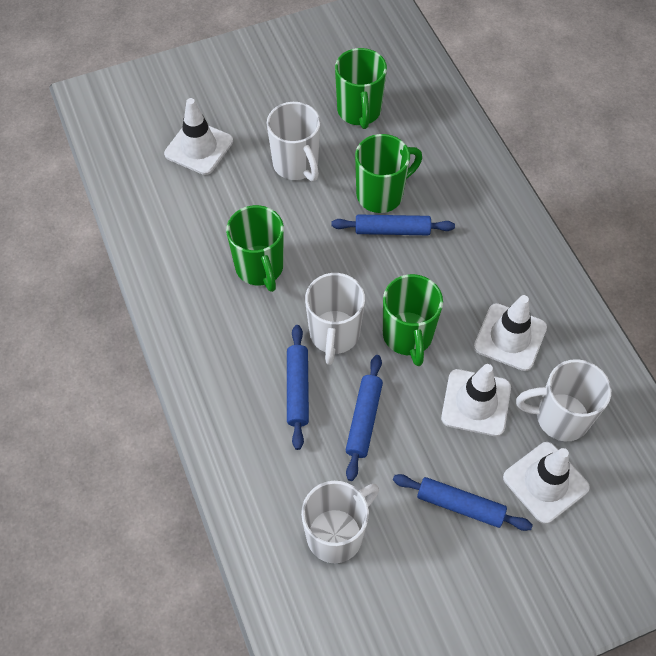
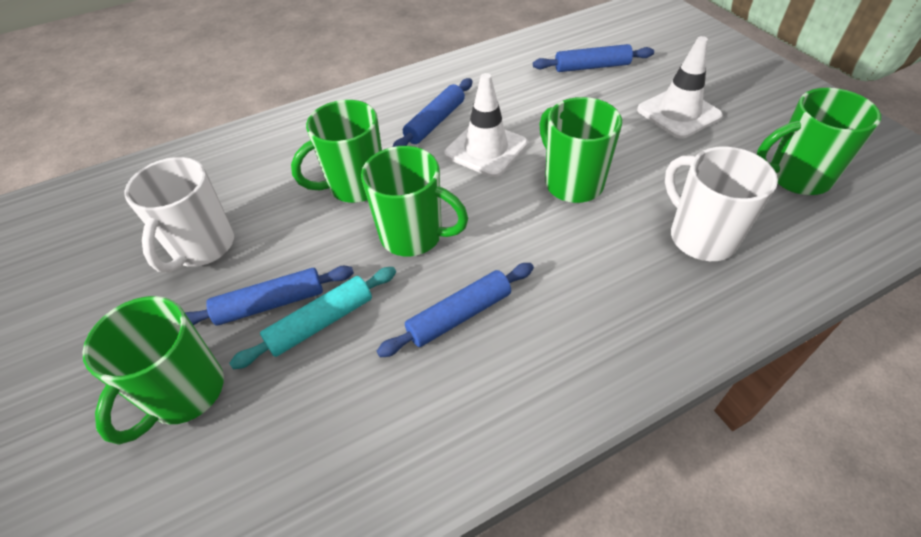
green mug: [226,205,284,292] [335,48,387,129] [355,134,422,213] [383,274,443,366] = 4 -> [82,296,224,445] [291,100,382,203] [361,146,468,256] [539,97,622,203] [757,88,881,195] = 5
turquoise rolling pin: none = 0 -> [229,267,396,369] = 1
white mug: [267,102,320,182] [301,481,379,563] [305,273,365,365] [516,359,611,441] = 4 -> [125,157,234,273] [665,146,778,261] = 2
white traffic cone: [164,98,233,175] [441,364,511,436] [474,295,547,371] [503,442,590,524] = 4 -> [445,73,528,177] [637,36,723,139] = 2

